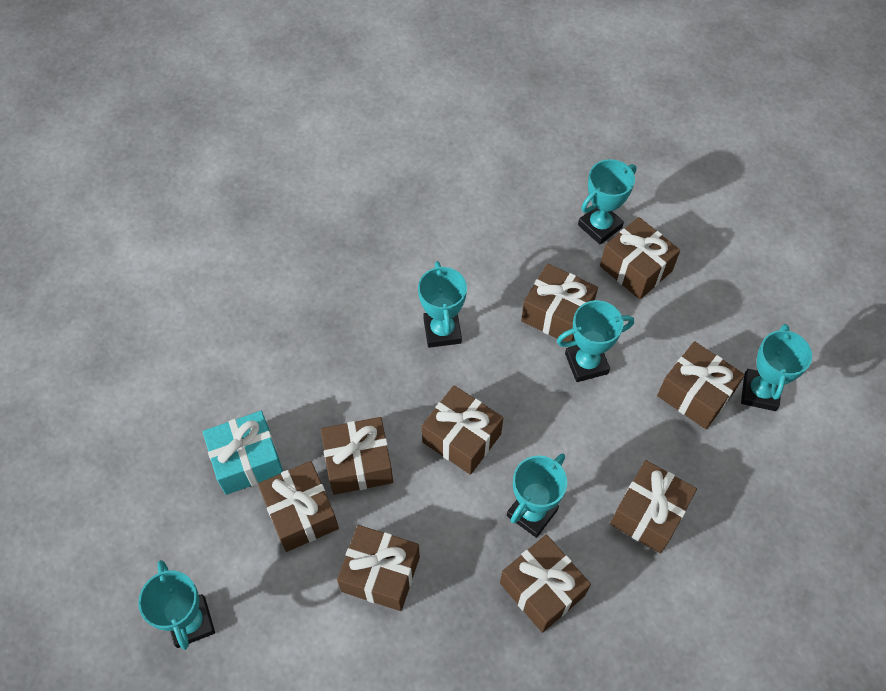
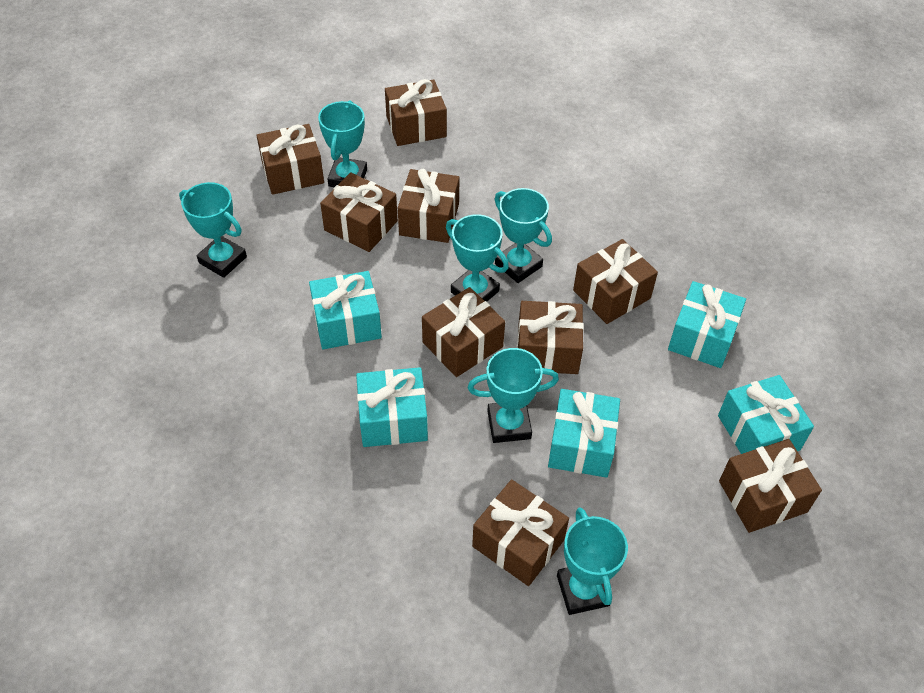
turquoise gift: [203,411,283,495] = 1 -> [309,271,382,349] [356,367,428,447] [548,389,620,478] [668,281,746,368] [718,375,814,454] = 5

